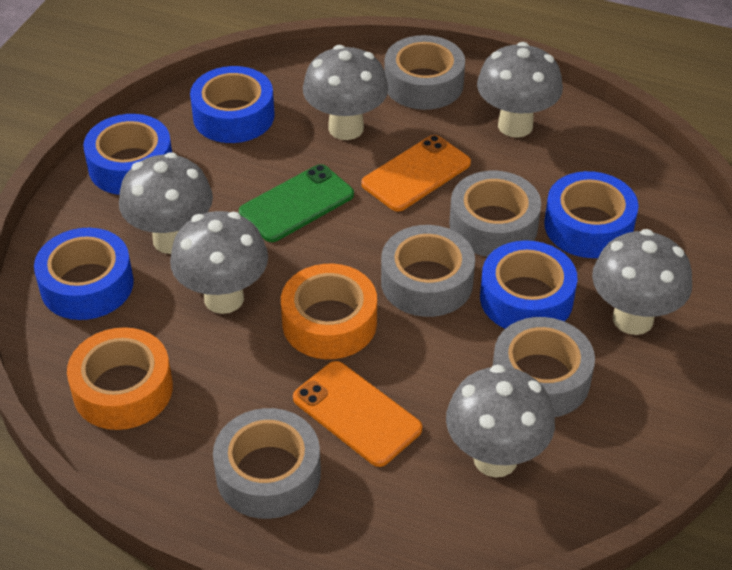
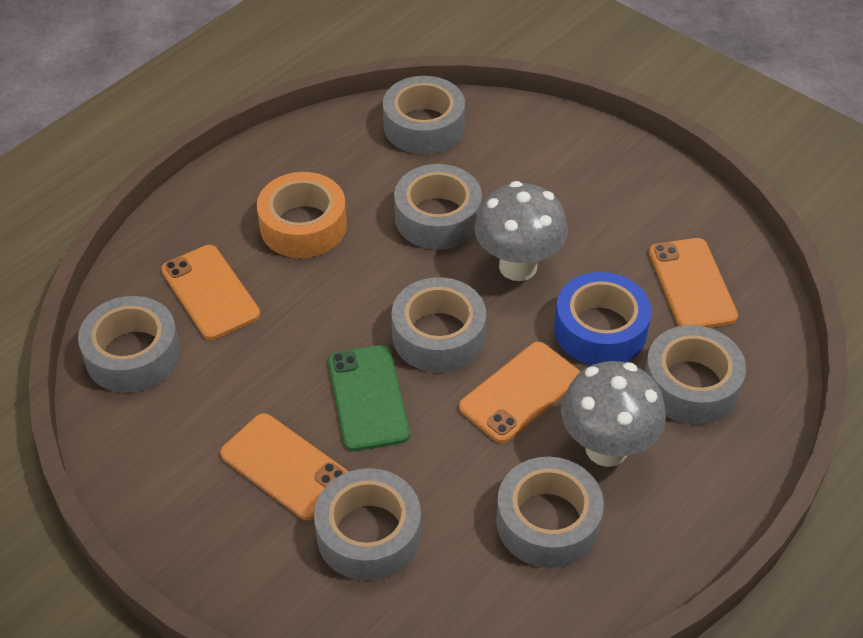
blue tape: [34,228,134,320] [83,114,172,195] [190,66,275,143] [480,240,577,329] [544,171,639,258] = 5 -> [554,272,651,365] = 1
grey mushroom: [119,152,213,254] [170,211,268,314] [303,45,388,140] [446,365,555,478] [477,42,563,138] [592,229,692,335] = 6 -> [474,181,568,281] [561,361,666,467] = 2
grey tape: [213,408,321,519] [381,225,475,317] [384,35,465,110] [450,171,541,257] [493,317,595,417] = 5 -> [78,296,180,393] [314,468,421,581] [383,76,465,154] [392,277,486,372] [394,164,482,250] [496,457,604,568] [645,325,746,425] = 7
orange phone: [293,361,422,467] [361,135,471,211] = 2 -> [161,245,260,340] [220,413,348,520] [459,342,580,443] [649,238,738,328] = 4
orange tape: [67,327,173,430] [281,264,377,359] = 2 -> [257,172,347,258] = 1

